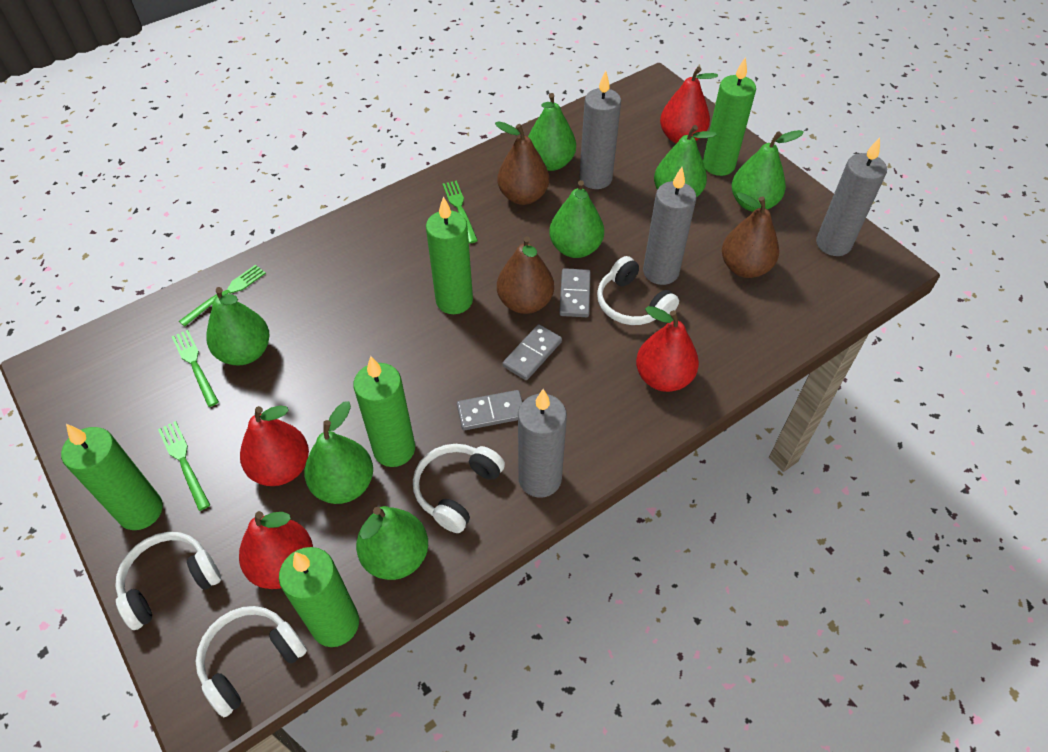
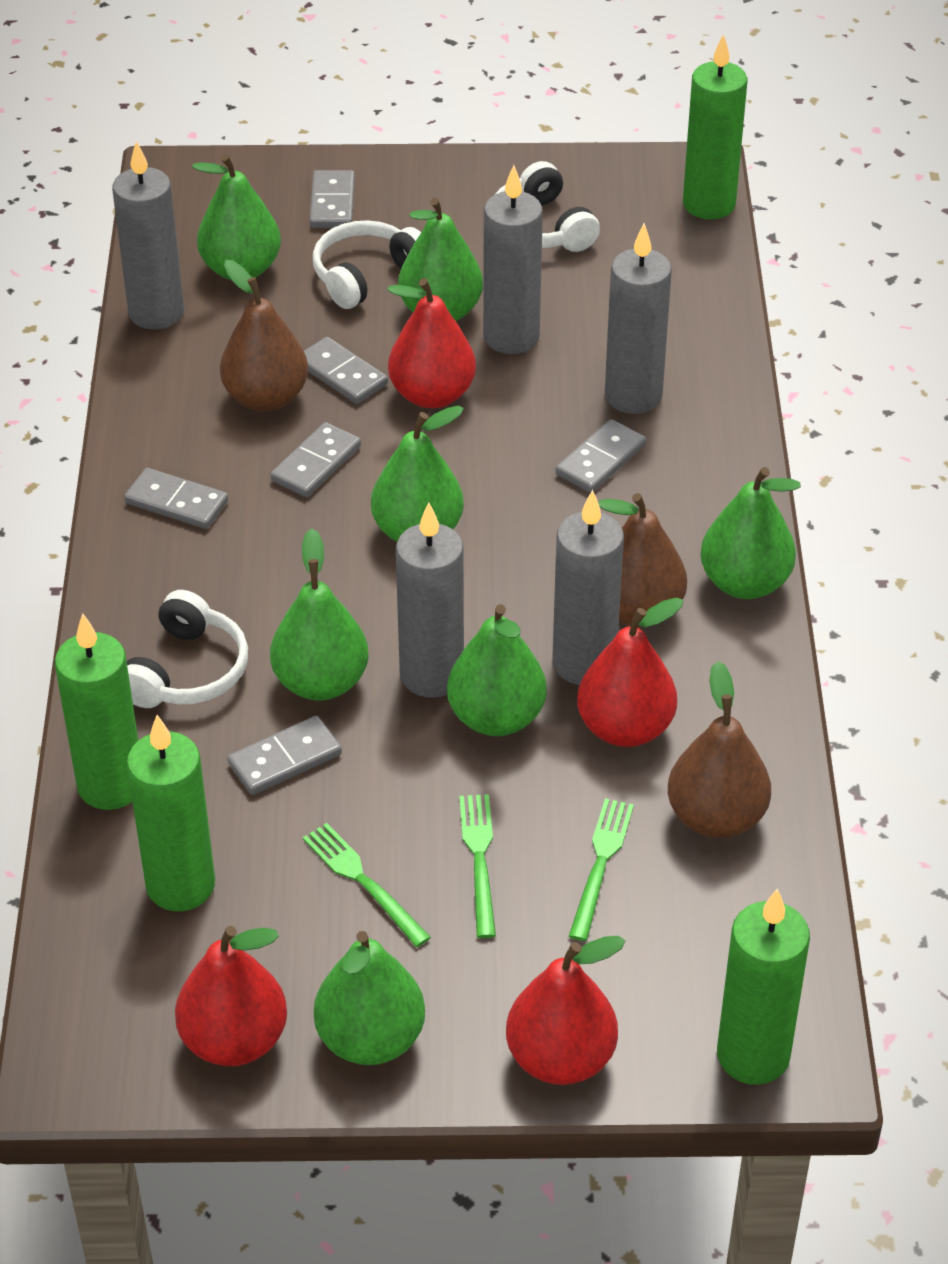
green candle: [61,424,163,530] [279,547,359,647] [353,356,415,467] [426,196,473,314] [703,57,756,176] = 5 -> [55,613,138,810] [126,715,215,911] [683,34,747,219] [717,888,810,1085] = 4
green fork: [158,421,210,511] [171,330,219,407] [179,265,266,327] [443,181,478,243] = 4 -> [303,823,431,947] [459,794,496,938] [569,798,634,941] = 3
grey candle: [518,389,567,498] [579,71,621,189] [643,167,697,285] [816,138,887,256] = 4 -> [112,141,184,329] [396,502,464,698] [483,165,543,354] [552,490,624,685] [605,223,672,414] = 5
grey domino: [457,390,522,430] [503,324,562,380] [559,268,591,317] = 3 -> [124,468,228,529] [228,716,342,795] [271,422,361,497] [304,337,388,404] [310,170,355,228] [556,419,646,493] = 6
white headphones: [115,532,221,630] [196,606,307,717] [413,444,505,533] [597,256,679,325] = 4 -> [127,590,248,708] [313,220,421,309] [496,161,600,252] = 3

